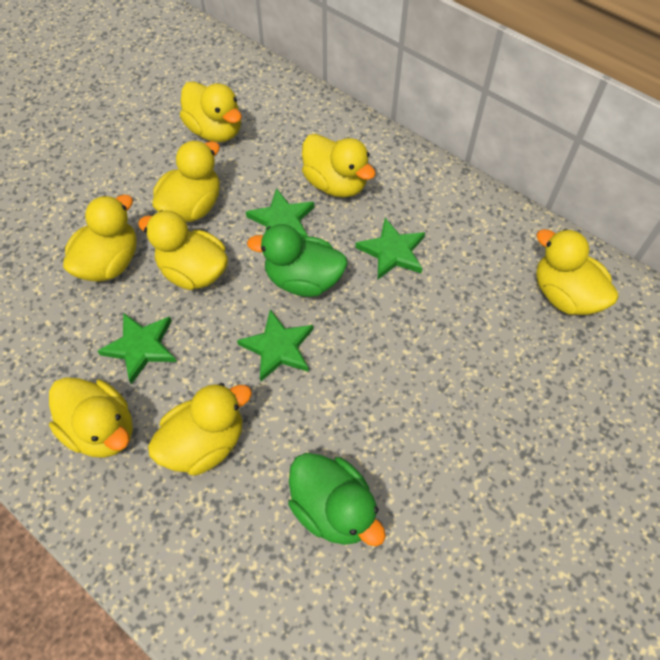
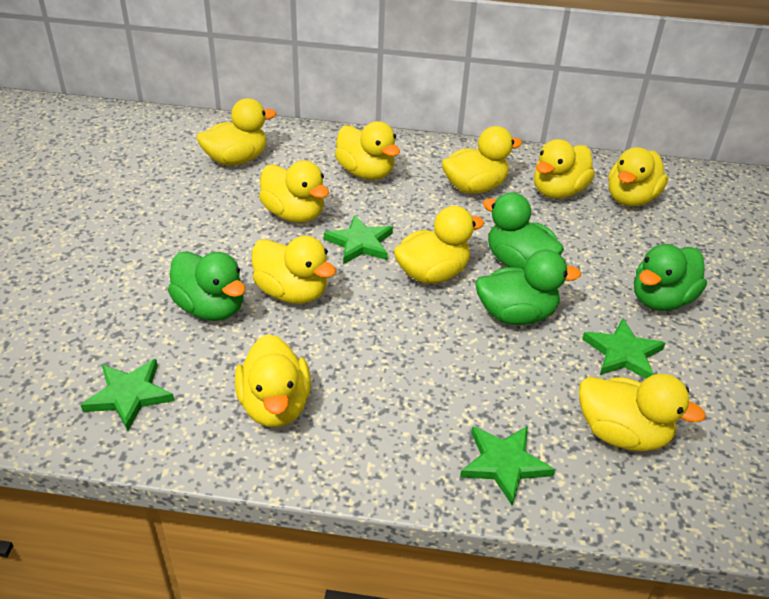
green duck: [247,224,348,297] [288,453,386,546] = 2 -> [168,251,245,321] [476,250,581,325] [483,192,564,270] [634,244,707,311] = 4
yellow duck: [49,377,133,458] [63,195,136,282] [138,211,228,290] [148,383,252,475] [152,141,220,222] [180,81,242,142] [302,134,376,197] [536,229,619,315] = 8 -> [197,98,276,166] [235,334,311,427] [252,236,336,304] [259,161,329,223] [335,121,400,180] [394,206,484,284] [442,126,523,194] [534,139,595,198] [579,374,706,451] [608,147,668,206] = 10

